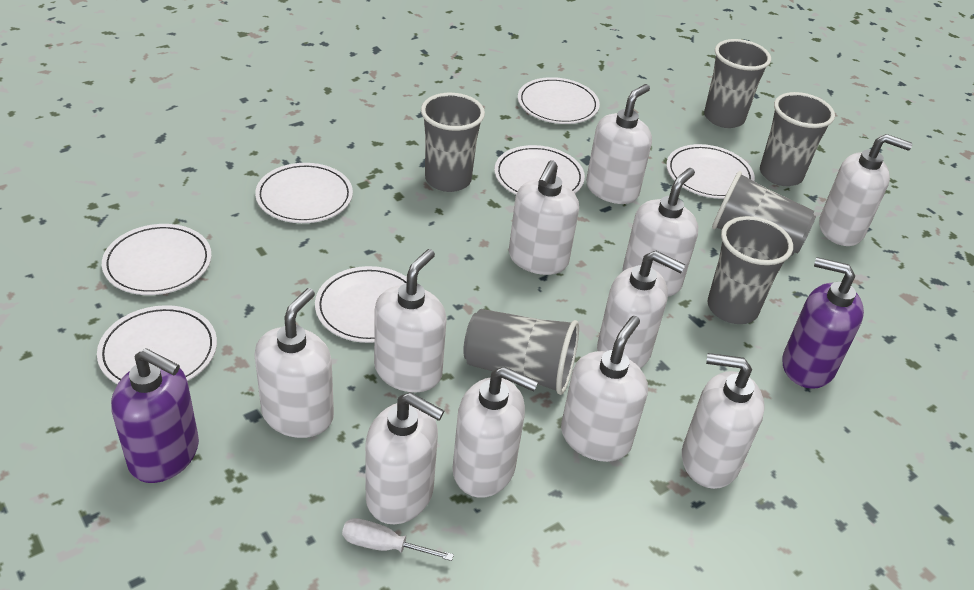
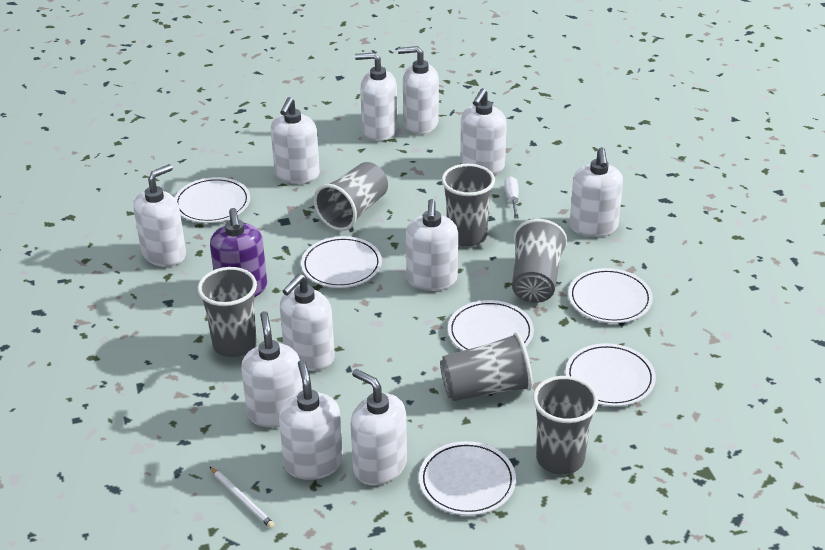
purple soap dispenser: [111,348,199,483] [782,257,864,389] = 2 -> [210,208,267,297] = 1
white pencil: none = 0 -> [209,466,275,528] = 1
white plate: [97,305,217,384] [102,224,212,295] [255,163,353,223] [315,266,407,343] [494,145,585,195] [518,77,600,124] [666,144,755,199] = 7 -> [175,177,250,223] [301,236,382,288] [419,441,516,515] [448,300,534,351] [565,343,656,406] [568,268,653,323] = 6

